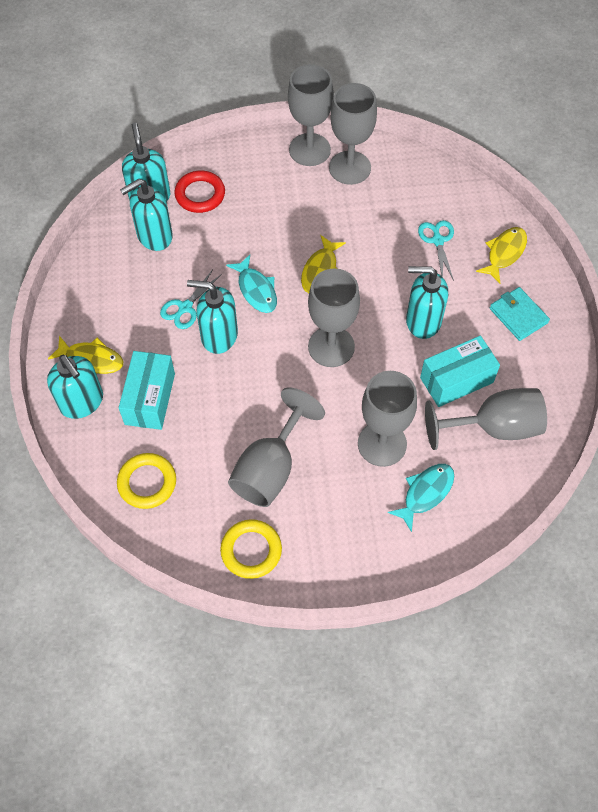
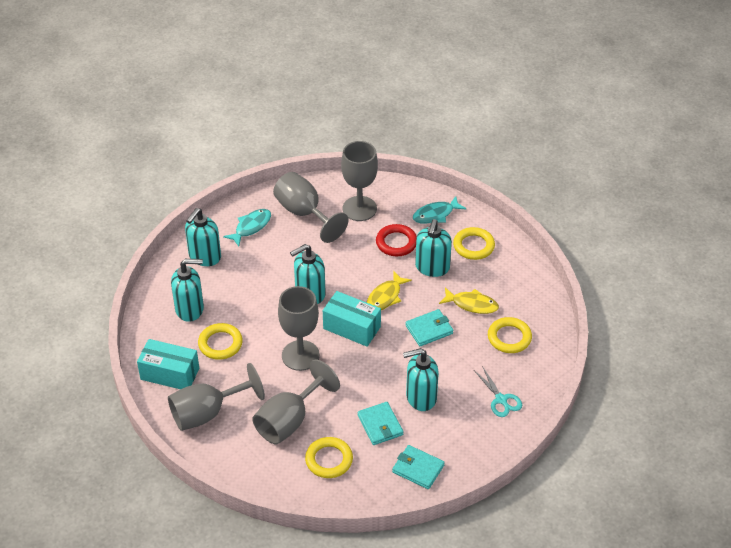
grey goblet: [228,387,325,507] [288,64,334,166] [308,269,360,367] [329,83,377,185] [358,371,417,467] [425,388,547,450] = 6 -> [168,363,265,431] [252,360,340,445] [273,172,348,243] [278,286,320,371] [341,141,378,221] = 5
turquoise scissors: [160,269,222,329] [418,220,454,281] = 2 -> [474,366,522,417] = 1
turquoise wallet: [490,287,550,341] = 1 -> [357,402,404,445] [392,445,445,489] [405,309,454,346] = 3
yellow fish: [48,336,123,374] [301,235,346,293] [476,227,527,284] = 3 -> [367,271,412,310] [439,287,499,314] = 2
yellow ring: [117,453,176,509] [220,519,282,579] = 2 -> [198,323,243,360] [305,437,353,478] [453,227,495,260] [488,317,532,353] = 4

